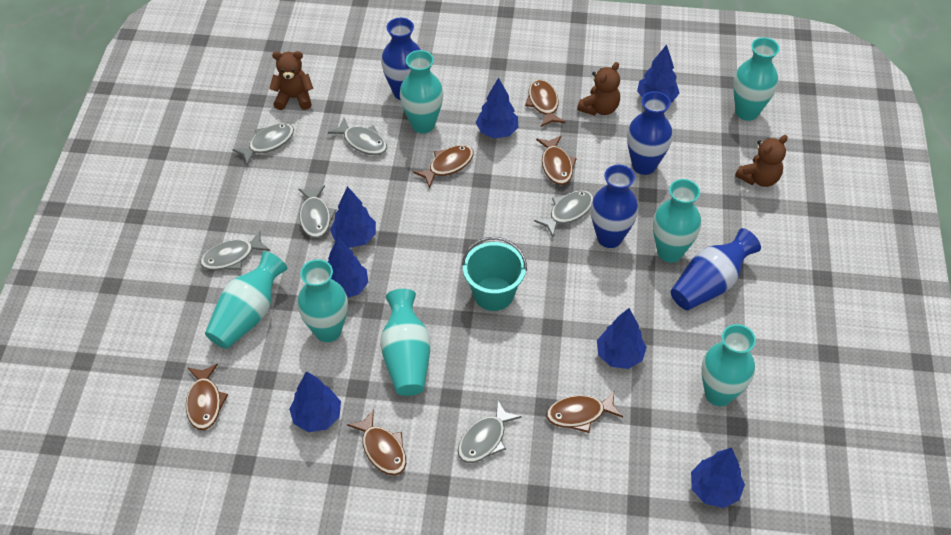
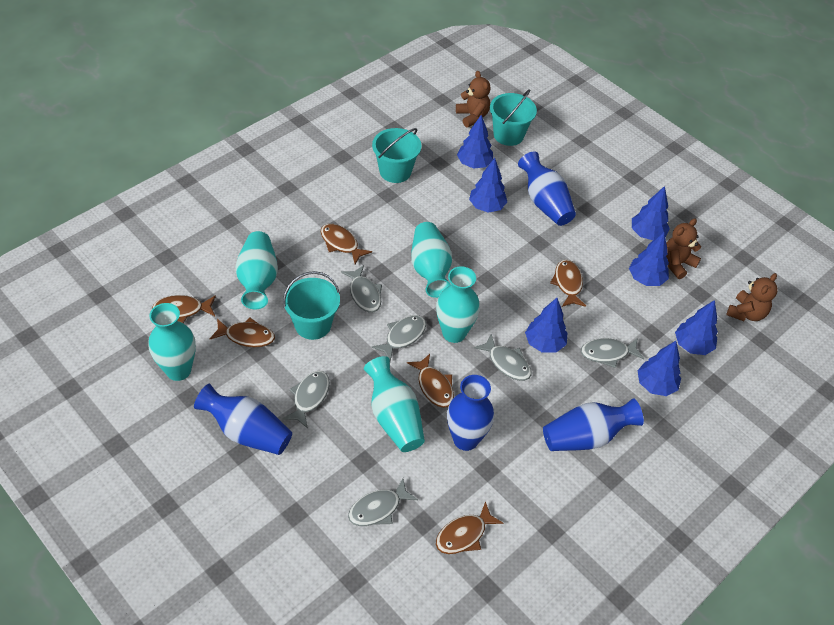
turquoise bucket: [462,237,527,311] = 1 -> [283,271,340,340] [372,128,421,183] [490,89,537,146] = 3
turquoise vase: [205,251,288,349] [297,259,348,342] [380,289,430,396] [400,50,443,133] [653,179,701,262] [701,324,756,406] [733,37,780,121] = 7 -> [148,303,196,381] [236,231,278,309] [364,356,425,452] [411,222,452,298] [436,266,480,343] = 5

